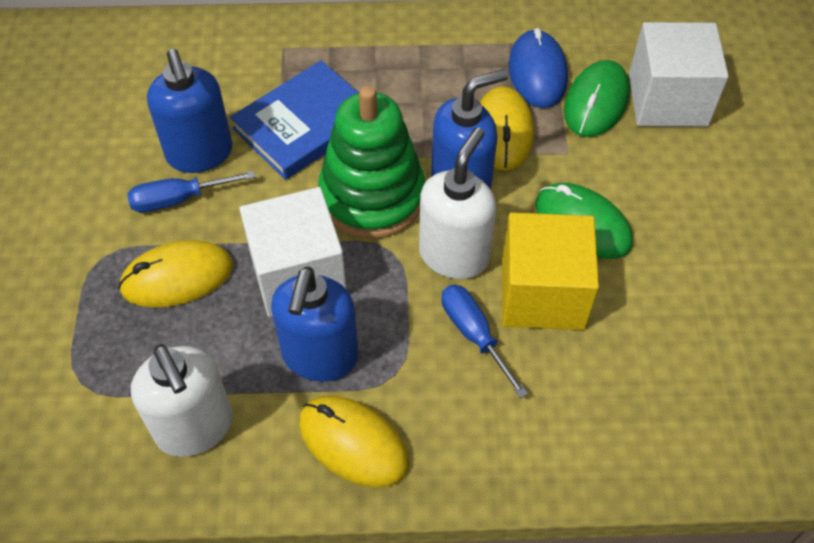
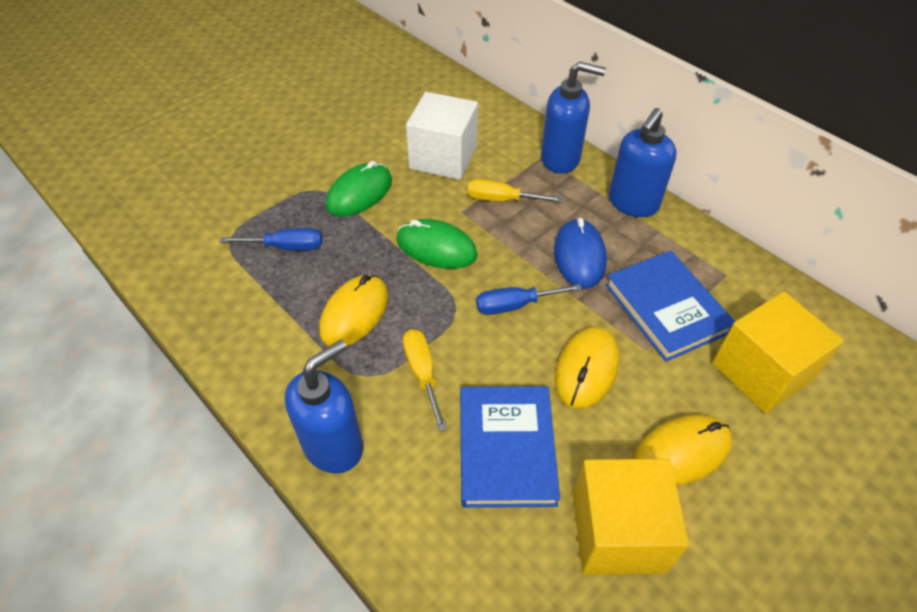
blue book: [230,60,359,180] = 1 -> [460,386,560,508] [605,251,735,362] = 2
green stacking toy: [318,86,425,239] = 1 -> none = 0
white cube: [240,187,347,317] [629,22,729,127] = 2 -> [406,92,478,180] = 1
white soap dispenser: [131,344,233,457] [419,127,496,279] = 2 -> none = 0
yellow cube: [502,212,599,330] = 1 -> [573,459,689,574] [712,292,844,414] = 2
yellow screwdriver: none = 0 -> [403,329,447,432] [467,179,563,202] = 2

